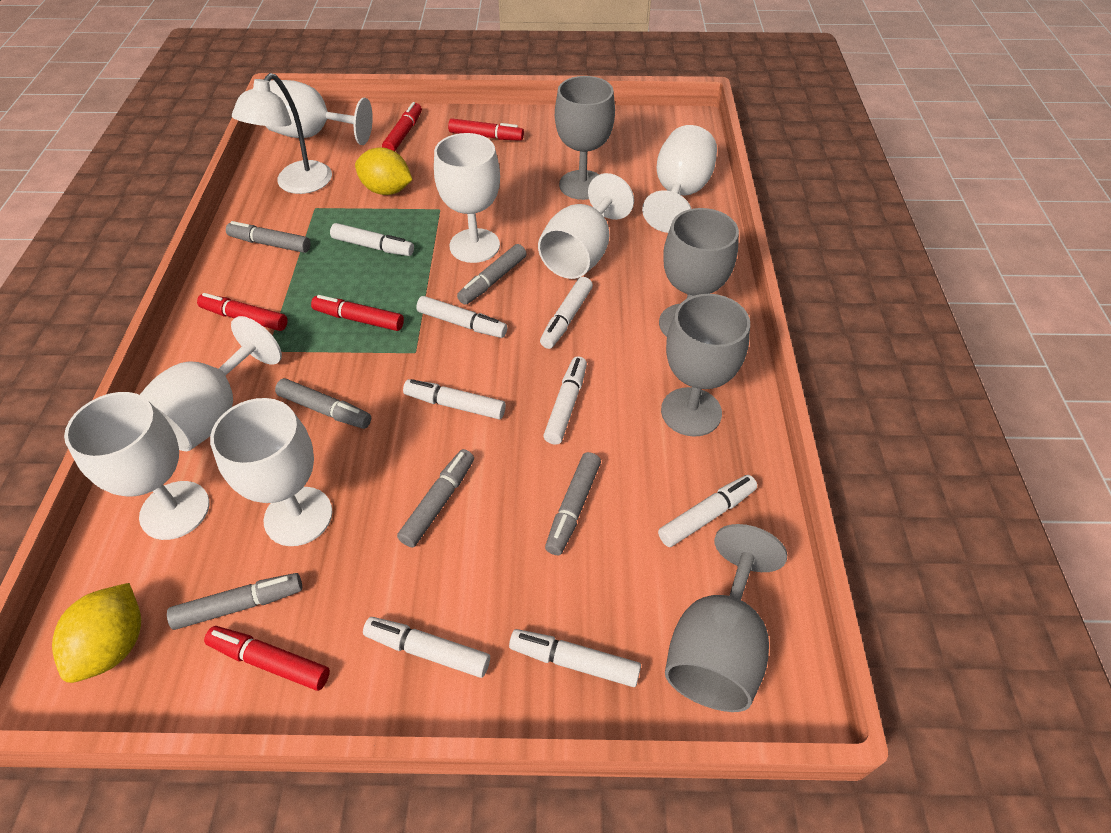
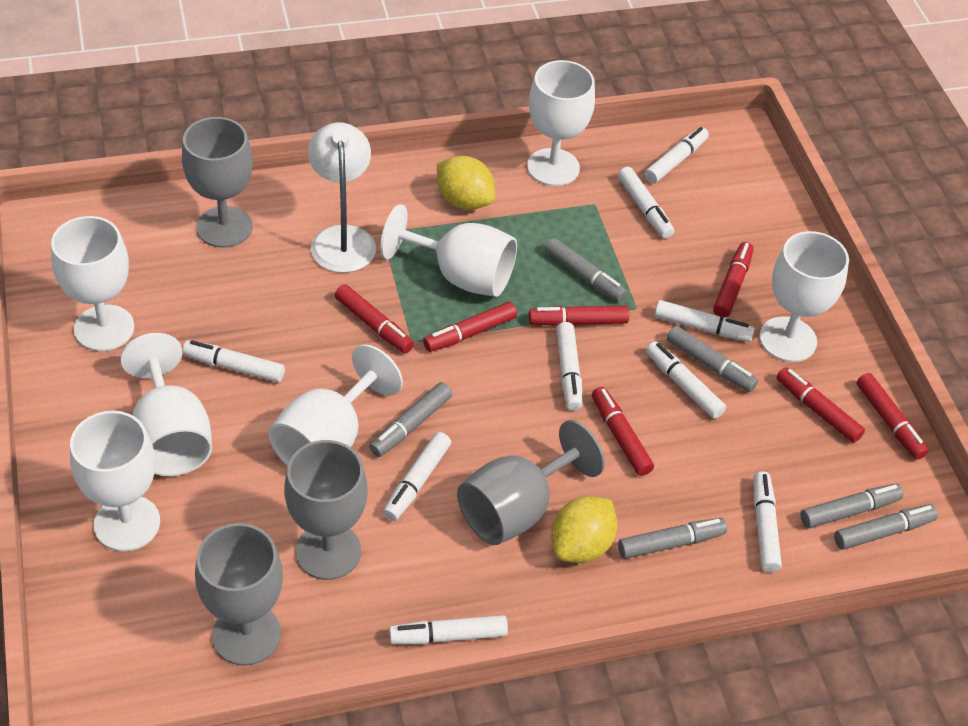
red marker: [197,293,288,331] [204,626,330,691] [311,295,404,331] [382,102,422,151] [448,118,524,141] = 5 -> [335,284,414,353] [423,302,517,352] [529,305,629,326] [592,387,654,476] [713,242,754,318] [776,367,865,443] [856,373,928,460] = 7
white marker: [330,223,414,256] [363,617,490,678] [403,379,506,419] [416,296,507,338] [509,629,641,687] [540,277,593,349] [543,356,587,445] [658,475,757,547] = 8 -> [182,340,285,382] [383,432,451,521] [389,615,508,645] [556,322,583,411] [618,167,674,239] [645,127,709,183] [646,341,726,419] [655,300,755,342] [754,472,782,572] = 9

